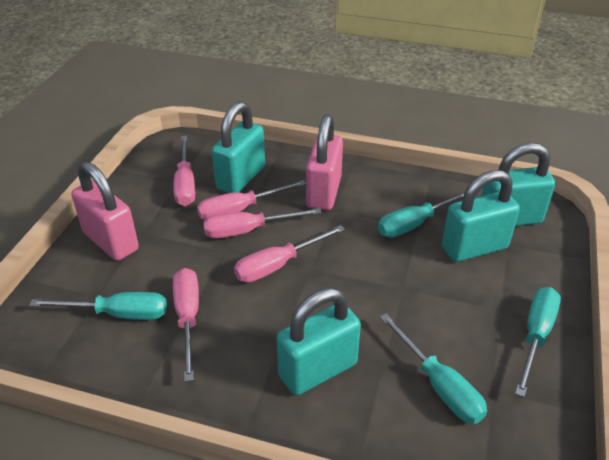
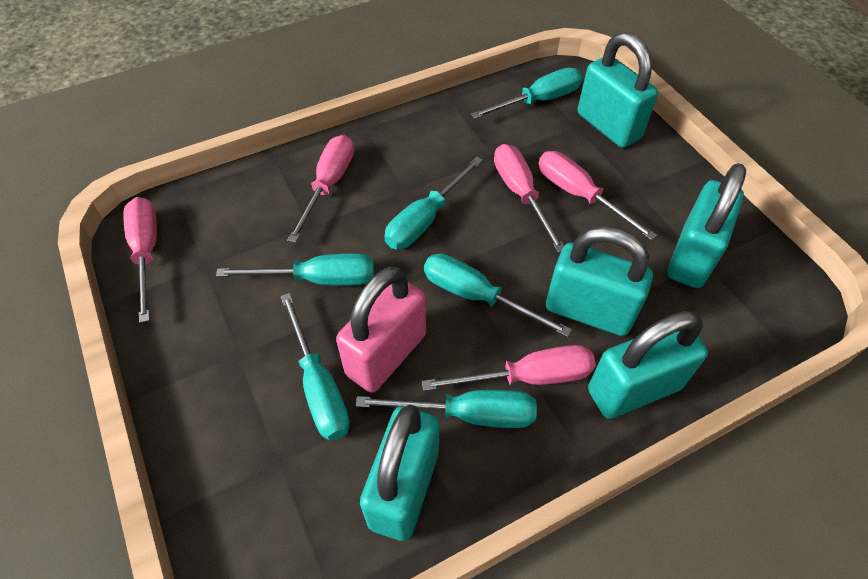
pink padlock: [71,162,139,261] [306,115,343,210] = 2 -> [336,266,426,393] = 1
turquoise padlock: [212,102,265,193] [277,288,361,395] [442,170,520,262] [481,143,556,226] = 4 -> [360,405,439,541] [546,226,653,336] [578,32,658,148] [588,311,708,419] [667,163,746,288] = 5
turquoise screwdriver: [29,292,167,320] [378,192,465,238] [380,314,487,424] [515,287,561,397] = 4 -> [216,253,374,286] [280,293,350,441] [356,390,537,428] [384,156,483,249] [424,253,572,337] [471,68,582,119] = 6

